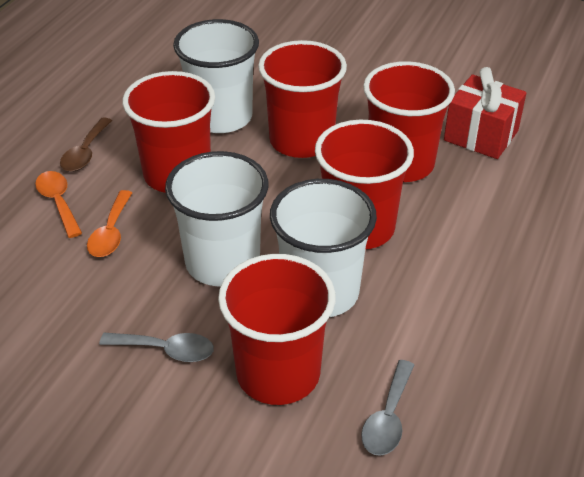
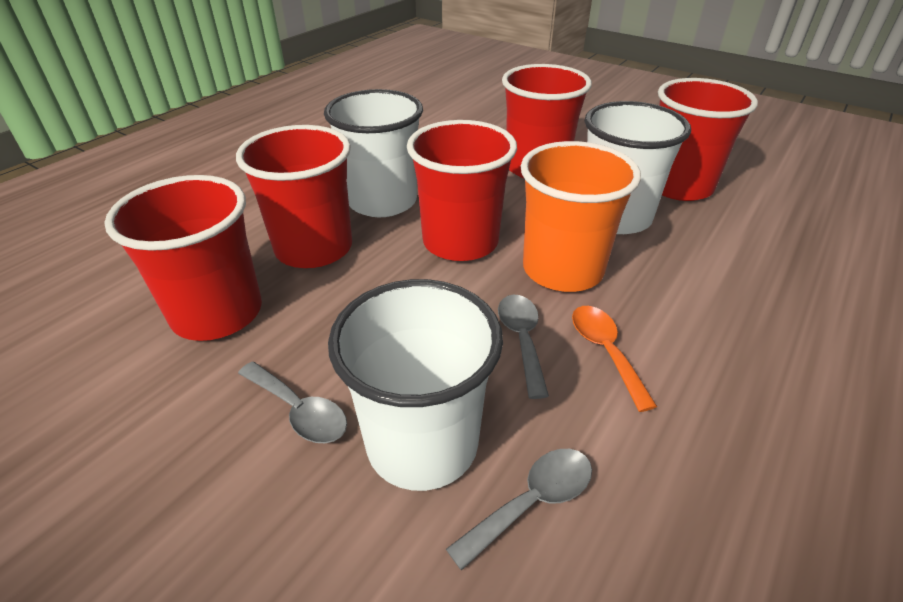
brown spoon: [60,118,112,172] = 1 -> none = 0
grey spoon: [99,333,214,362] [361,360,414,456] = 2 -> [238,362,347,443] [446,449,592,571] [498,295,549,399] = 3
orange cup: none = 0 -> [521,141,641,292] = 1
orange spoon: [35,171,82,238] [87,190,132,257] = 2 -> [572,306,657,412] = 1
red gift: [444,67,526,159] = 1 -> none = 0

